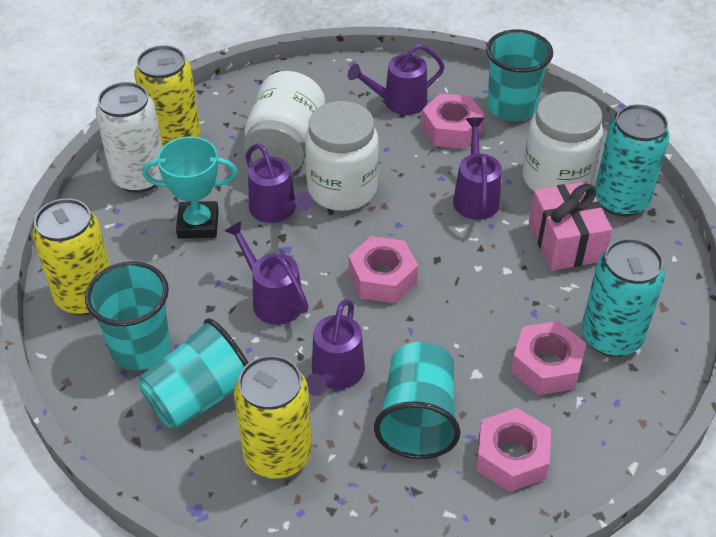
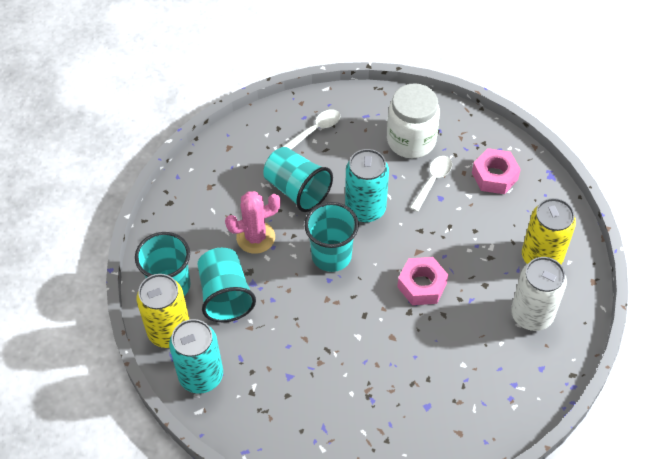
pink cactus: none = 0 -> [225,191,281,254] = 1
pink gift: [529,181,612,271] = 1 -> none = 0
pink nut: [348,236,418,303] [421,93,484,149] [476,408,551,492] [511,321,587,395] = 4 -> [397,257,448,305] [472,148,521,194] = 2
purple watering can: [225,221,309,325] [245,143,313,223] [306,299,365,396] [348,44,445,115] [453,117,502,220] = 5 -> none = 0
turquoise trophy: [142,136,238,239] = 1 -> none = 0
white jar: [244,71,325,173] [305,101,379,211] [523,91,603,191] = 3 -> [387,83,440,158] = 1
white spoon: none = 0 -> [283,109,341,150] [410,156,452,212] = 2
yellow can: [32,198,110,315] [134,45,200,147] [234,355,312,479] = 3 -> [136,274,190,348] [522,198,576,265] = 2

